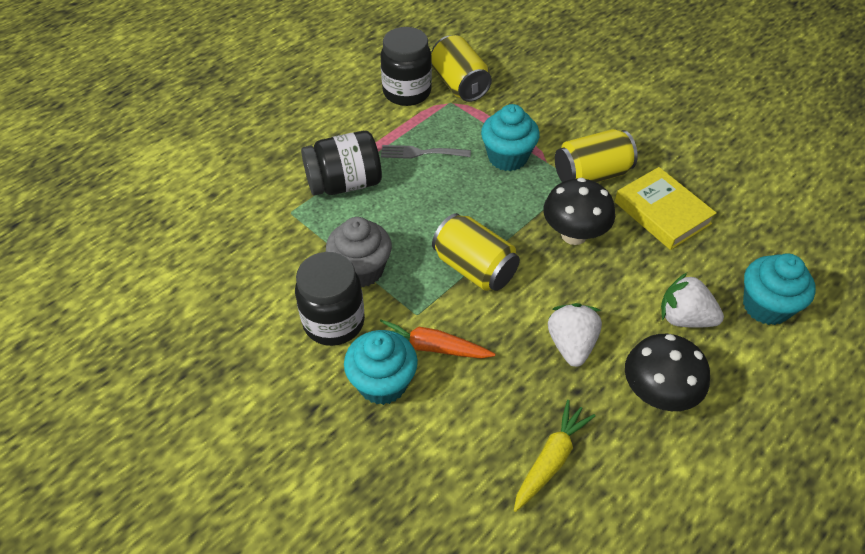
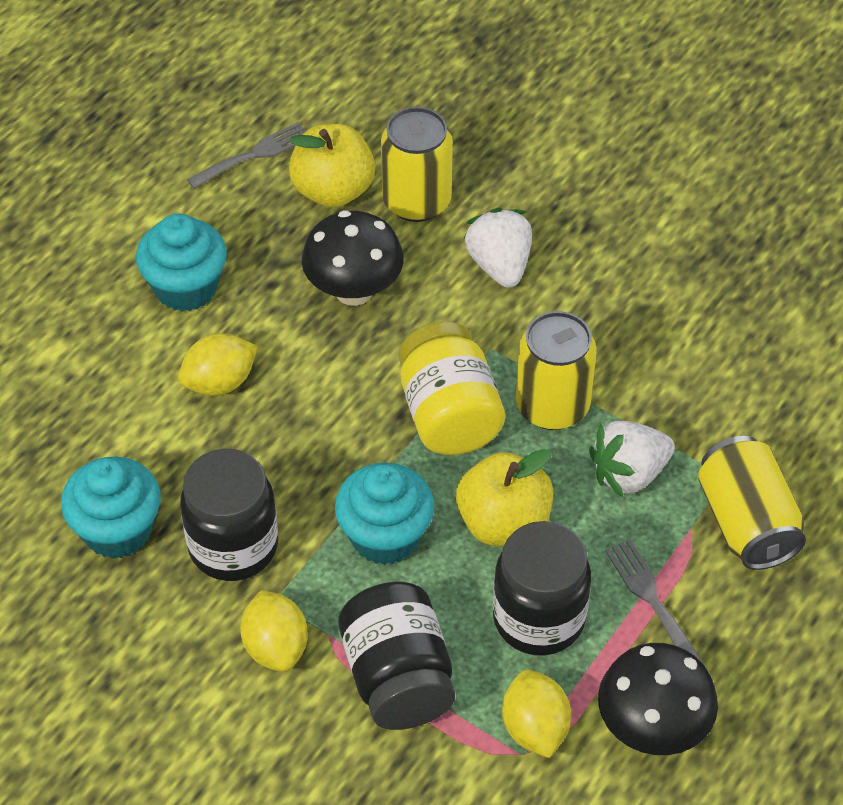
grey cupcake: [326,217,392,287] = 1 -> none = 0
grey fork: [381,145,471,159] = 1 -> [187,122,306,189] [605,539,704,664] = 2
orange carrot: [380,319,495,359] = 1 -> none = 0
yellow apple: none = 0 -> [289,124,375,208] [456,449,553,546] = 2
yellow book: [615,167,716,250] = 1 -> none = 0
yellow carrot: [514,400,595,512] = 1 -> none = 0
yellow jar: none = 0 -> [399,322,505,455] = 1
yellow lemon: none = 0 -> [178,333,258,396] [240,590,308,672] [502,670,571,758] = 3

